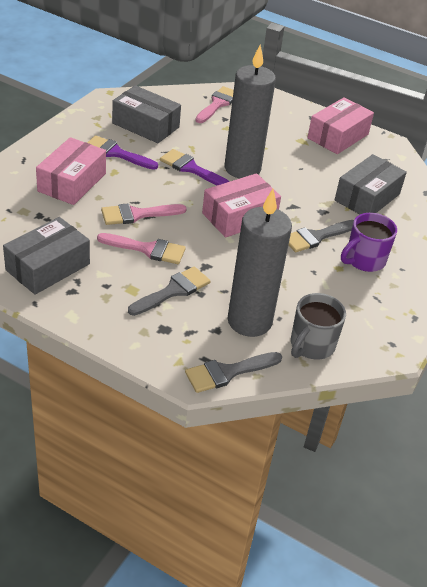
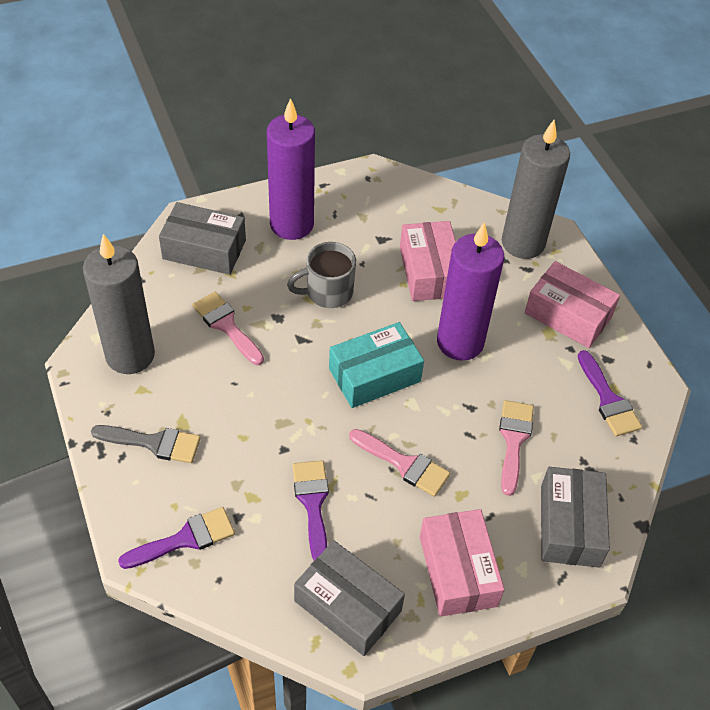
grey brush: [128,266,211,316] [185,352,282,393] [289,220,354,253] = 3 -> [91,425,201,463] = 1
purple brush: [87,135,158,170] [160,149,230,185] = 2 -> [118,507,235,569] [292,460,329,560] [578,350,642,437] = 3
purple candle: none = 0 -> [267,98,315,240] [437,222,504,361] = 2
purple mug: [341,213,397,272] = 1 -> none = 0
turquoise box: none = 0 -> [329,322,424,408] = 1

